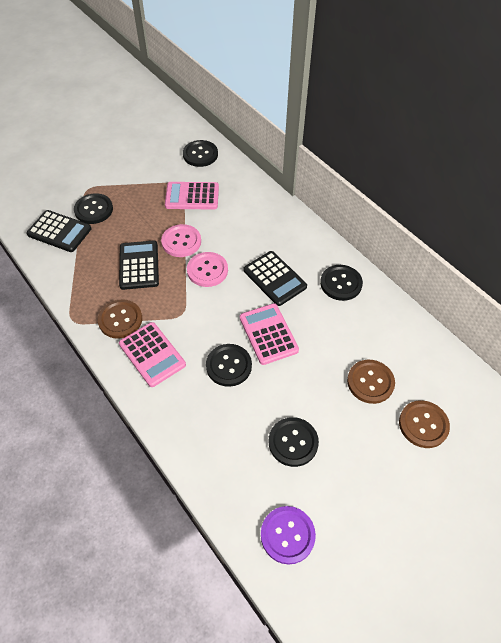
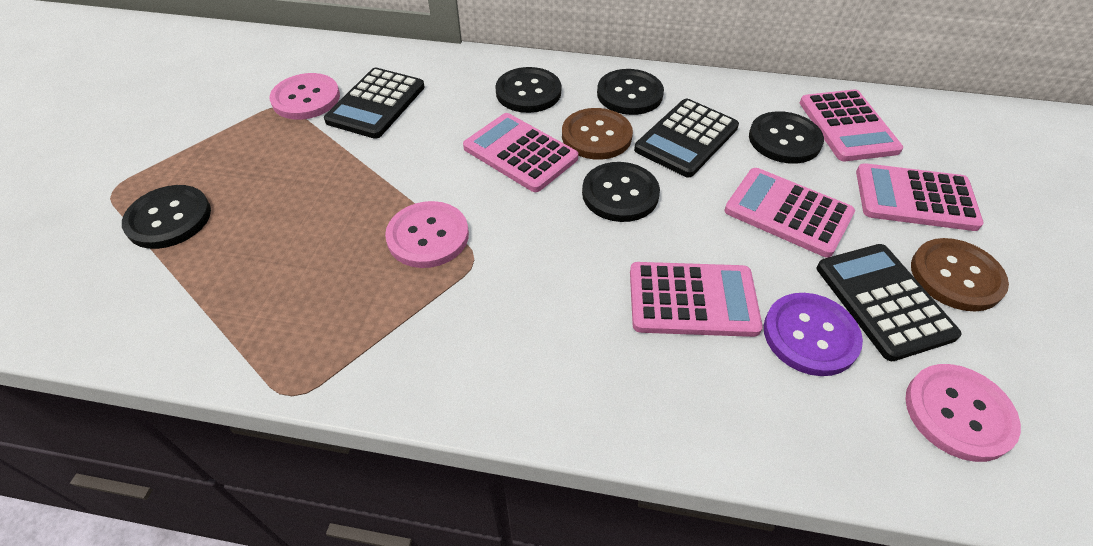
brown button: [98,299,142,339] [347,360,395,404] [399,400,450,448] = 3 -> [562,108,633,160] [911,238,1009,312] = 2
pink button: [161,224,201,257] [187,252,228,287] = 2 -> [269,73,340,120] [385,201,469,268] [905,364,1021,462] = 3
pink calculator: [119,322,186,387] [165,182,219,210] [240,303,299,365] = 3 -> [463,113,578,192] [630,262,763,337] [724,168,855,257] [800,89,903,161] [856,163,984,231] = 5

